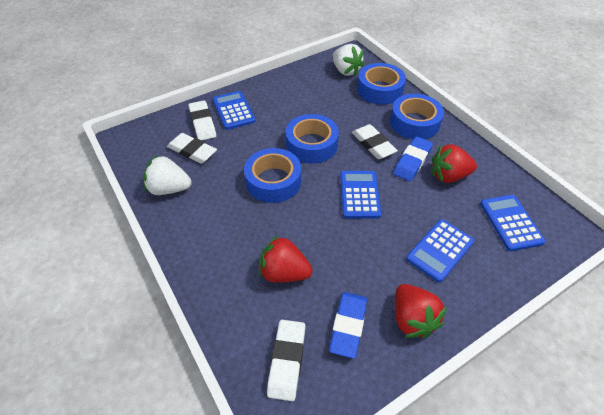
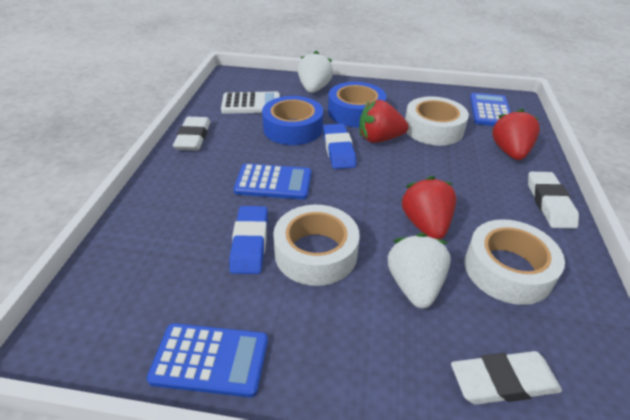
blue calculator: [212,91,255,130] [340,171,381,219] [406,219,474,283] [480,195,545,251] = 4 -> [147,323,268,398] [234,163,311,200] [470,93,511,126] = 3
blue tape: [244,148,301,203] [286,114,339,164] [357,63,406,105] [390,94,444,139] = 4 -> [262,96,323,145] [328,82,386,127] = 2
white calculator: none = 0 -> [221,92,280,114] = 1
white eraser: [167,133,217,164] [188,100,216,140] [267,320,305,401] [352,124,398,159] = 4 -> [173,117,210,150] [451,351,562,405] [528,172,579,229] = 3
white tape: none = 0 -> [273,205,360,286] [405,96,469,146] [465,219,565,305] = 3

